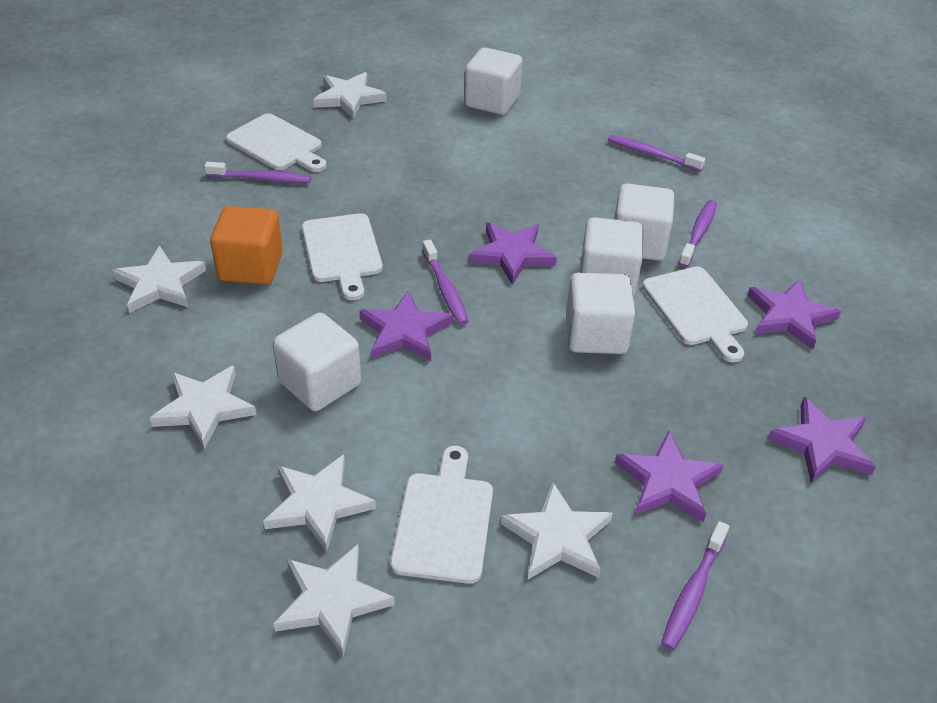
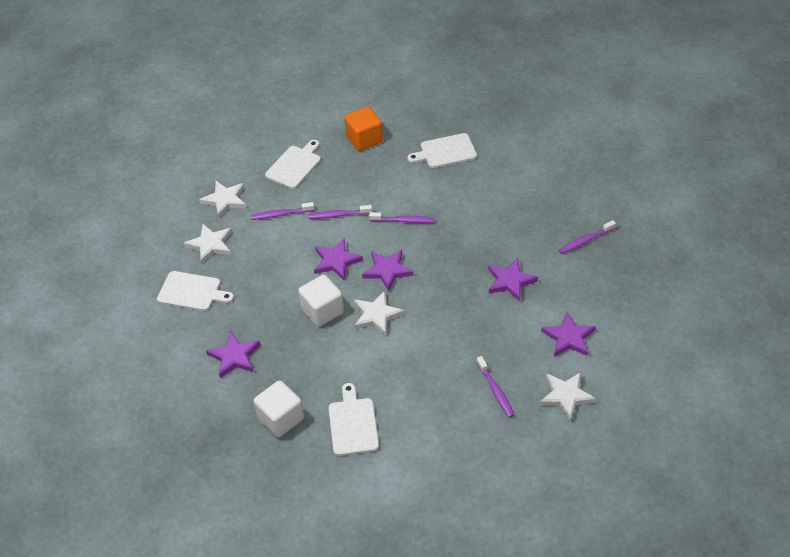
white cube: [273,313,361,411] [464,47,523,115] [566,273,635,354] [580,217,644,295] [614,183,674,260] = 5 -> [253,380,304,437] [298,275,344,327] = 2
white star: [112,246,206,313] [149,366,257,449] [263,455,376,552] [273,544,394,656] [313,72,387,119] [501,483,613,579] = 6 -> [184,224,232,264] [199,181,246,218] [354,291,405,336] [539,372,596,421] = 4

